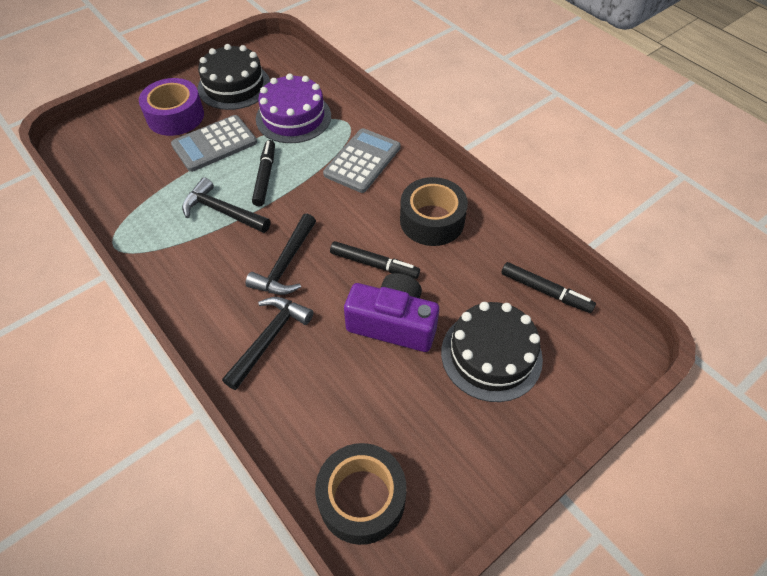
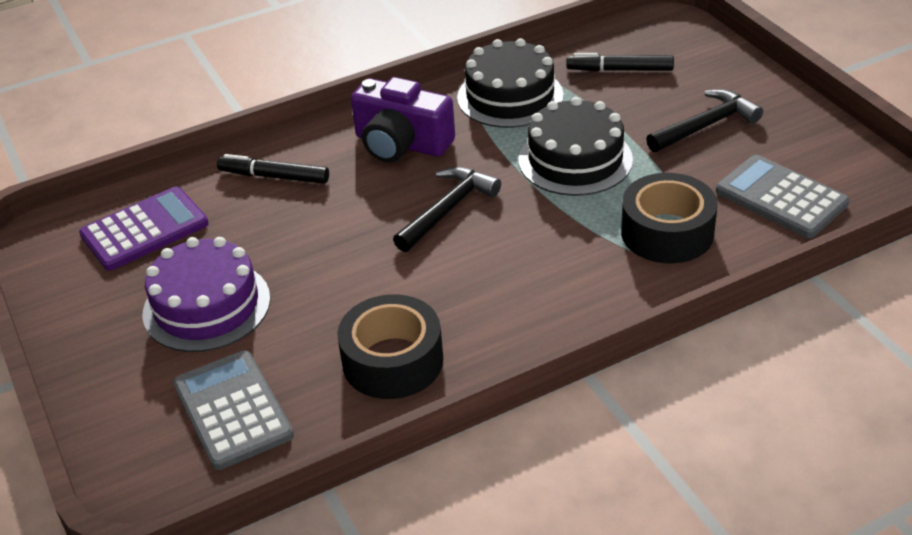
black hammer: [182,177,271,233] [222,297,313,390] [245,213,316,295] = 3 -> [393,167,501,252] [646,89,763,152] = 2
black marker: [252,140,275,206] [330,241,420,279] [501,262,596,313] = 3 -> [217,154,329,184] [566,53,674,71] = 2
purple calculator: none = 0 -> [79,187,209,271] = 1
purple tape: [139,78,204,136] = 1 -> none = 0

